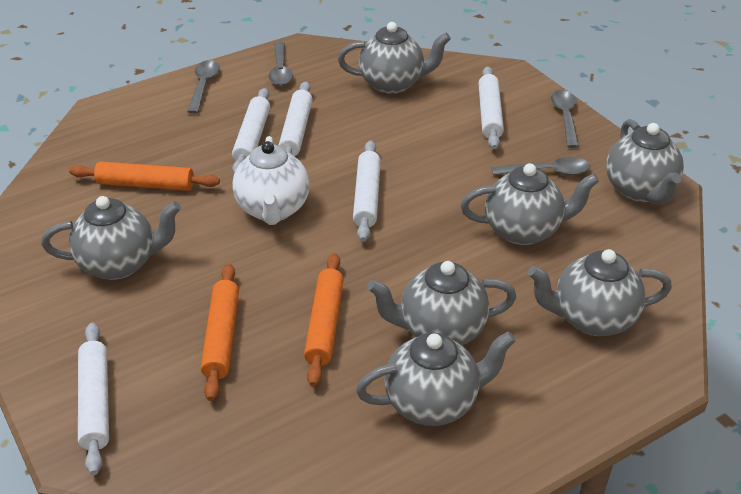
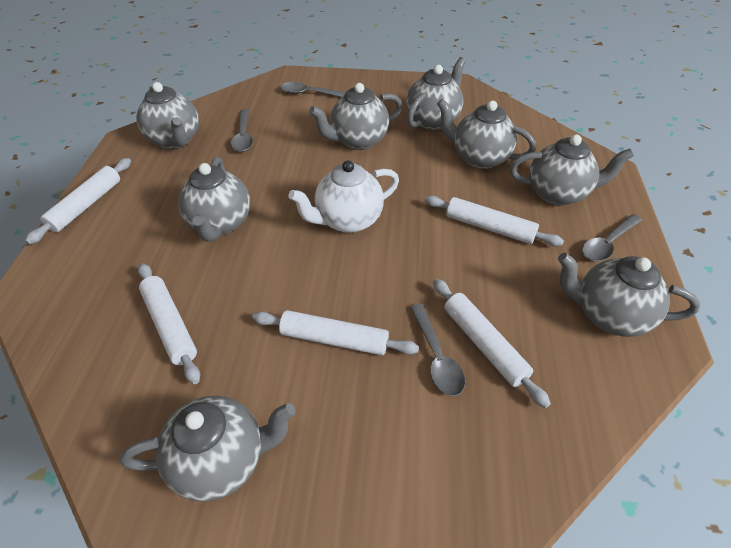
grey teapot: [41,196,181,280] [338,22,451,94] [356,332,516,426] [367,261,516,345] [461,163,599,245] [528,249,672,336] [606,119,684,204] = 7 -> [120,396,295,502] [136,82,199,149] [178,157,250,242] [309,83,402,150] [406,57,466,130] [437,99,536,169] [510,135,634,206] [558,252,700,337] = 8
orange rolling pin: [69,161,220,191] [201,264,239,401] [304,253,344,387] = 3 -> none = 0

